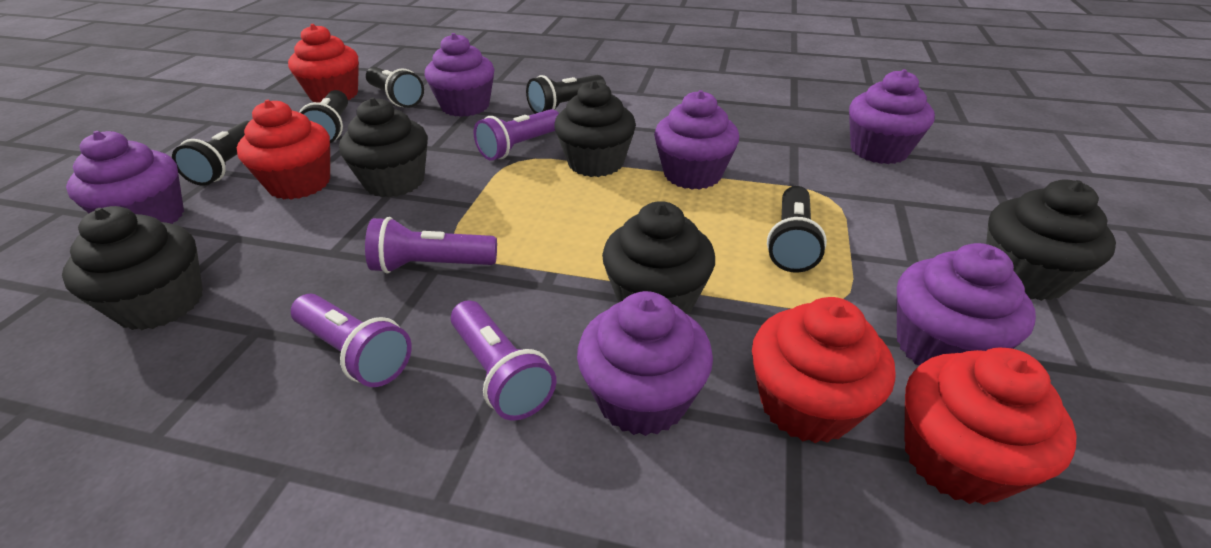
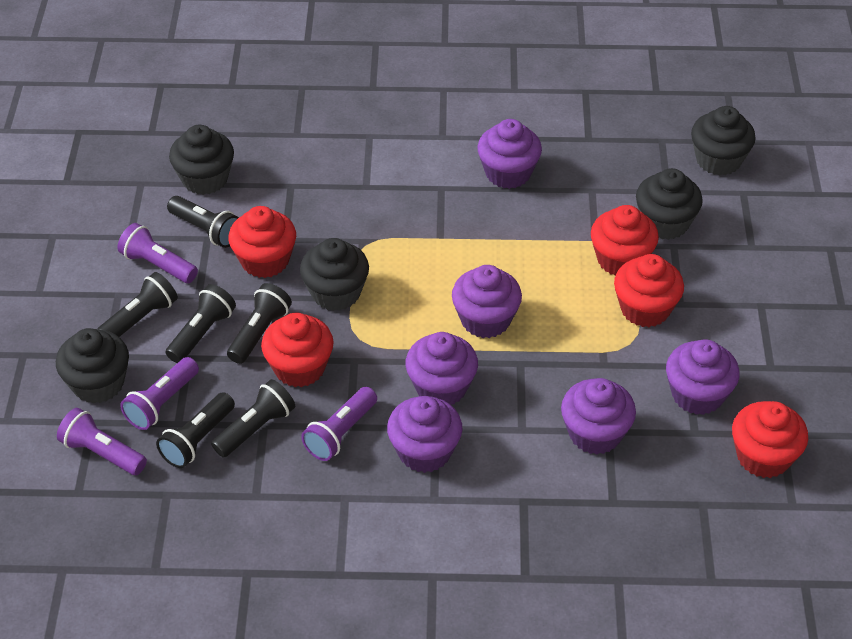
black flashlight: [172,121,250,186] [299,90,348,143] [366,67,424,108] [526,75,606,114] [767,186,827,273] = 5 -> [98,272,178,337] [156,392,235,468] [165,284,236,363] [167,196,239,248] [211,379,295,458] [227,283,292,364] = 6
red cupcake: [237,100,330,200] [288,24,359,102] [752,297,895,443] [904,348,1077,505] = 4 -> [228,206,296,278] [261,312,334,387] [591,205,659,276] [614,254,684,327] [732,401,808,478] = 5

